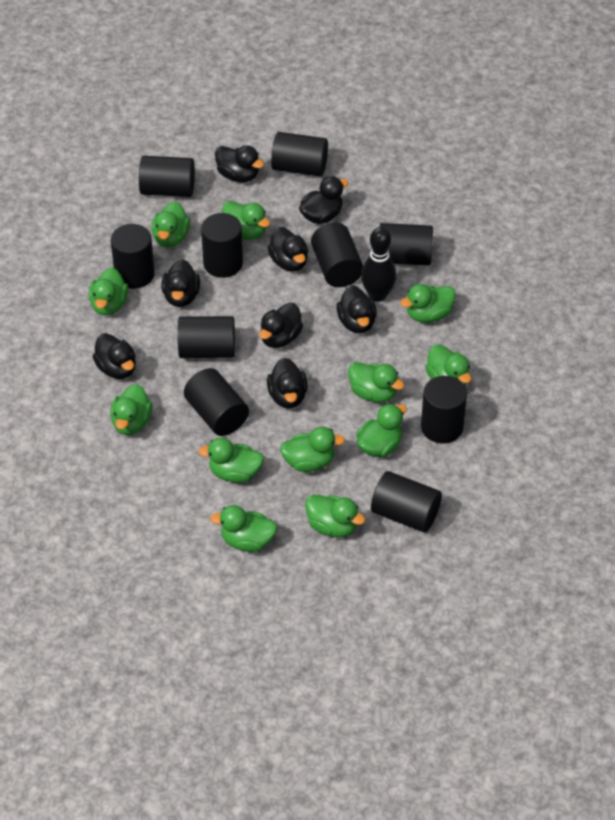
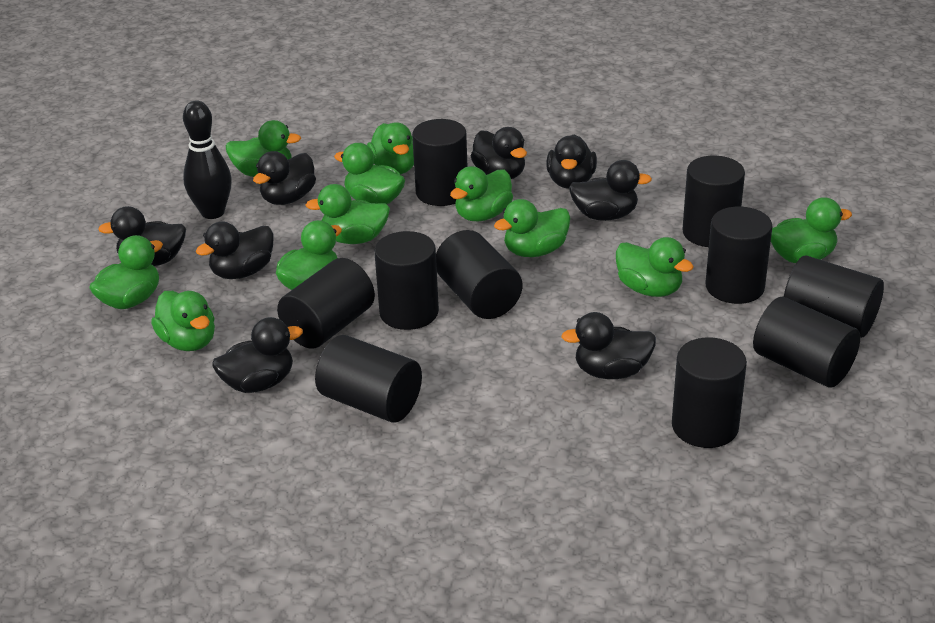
green duck: [89,268,128,315] [110,384,152,435] [152,202,190,247] [198,437,264,483] [210,505,277,552] [222,201,270,240] [280,426,345,472] [305,495,365,537] [348,362,404,403] [356,403,407,457] [400,284,456,323] [425,344,471,386] = 12 -> [89,235,163,309] [151,291,215,351] [226,120,301,177] [276,220,342,290] [306,184,390,244] [334,143,405,204] [367,122,414,174] [450,166,513,221] [494,199,570,257] [616,237,694,297] [771,197,852,263] = 11

